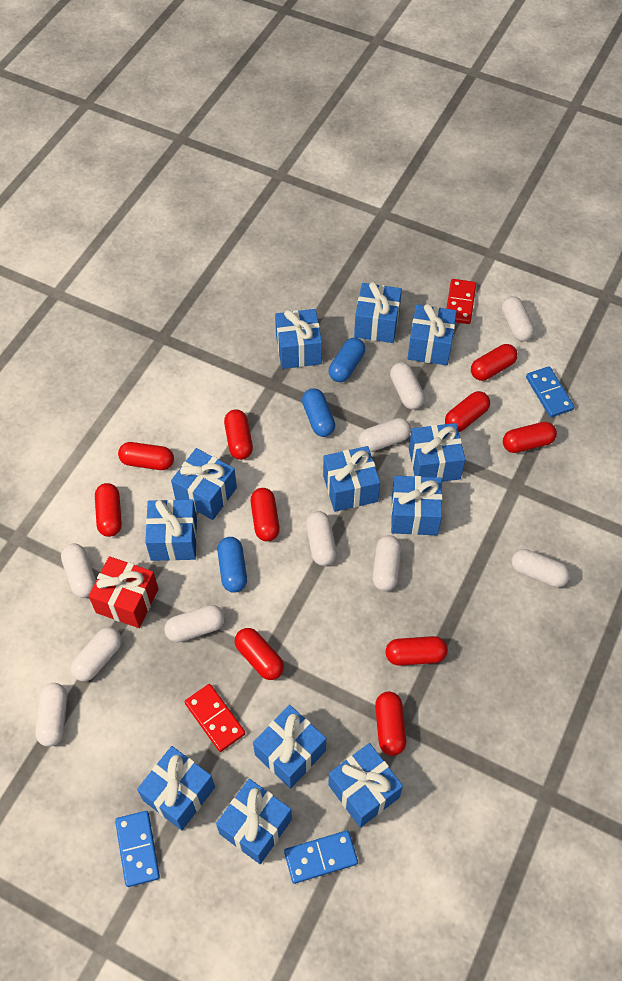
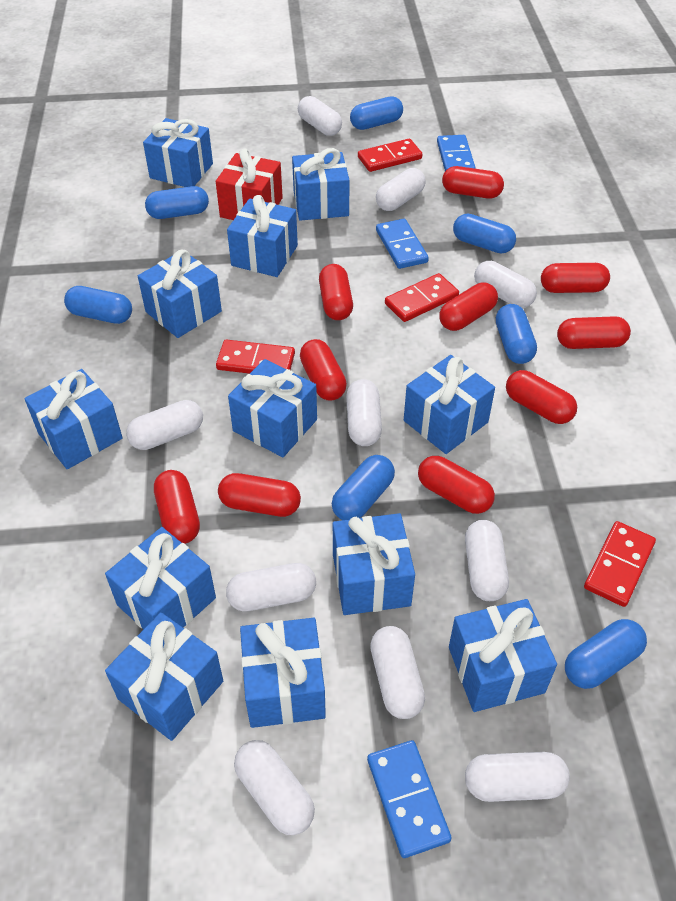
blue capsule: [217,537,247,593] [302,388,335,437] [329,338,365,382] = 3 -> [64,286,132,324] [145,186,209,219] [332,455,395,520] [350,96,403,130] [453,214,516,254] [496,304,537,364] [565,619,647,689] = 7
red domino: [184,684,245,752] [446,279,476,324] = 2 -> [216,339,295,374] [358,139,422,172] [385,273,459,322] [584,521,656,607] = 4

